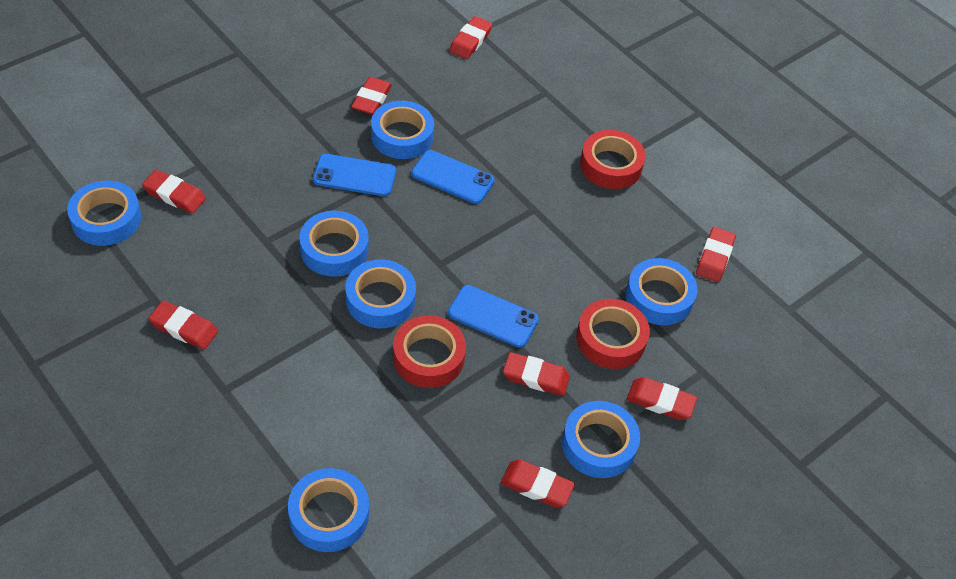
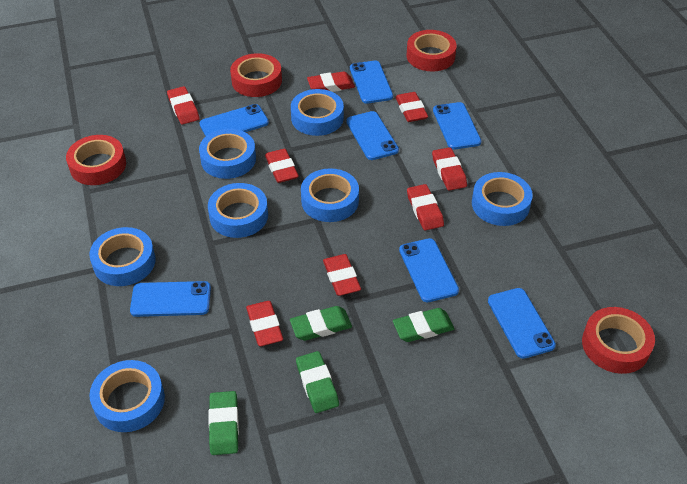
blue phone: [313,154,396,196] [411,150,495,204] [448,285,539,348] = 3 -> [130,281,211,317] [199,104,269,136] [346,111,399,160] [350,61,393,104] [399,238,459,302] [433,102,481,149] [488,288,556,359] = 7
green eraser: none = 0 -> [208,391,239,455] [290,306,352,341] [296,351,339,413] [393,308,454,342] = 4
red tape: [393,315,466,388] [576,299,650,369] [580,130,646,189] = 3 -> [66,135,126,185] [230,53,282,97] [407,30,457,72] [582,307,655,374] = 4

